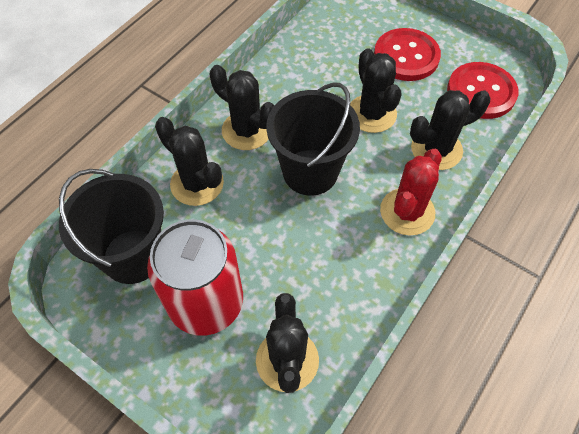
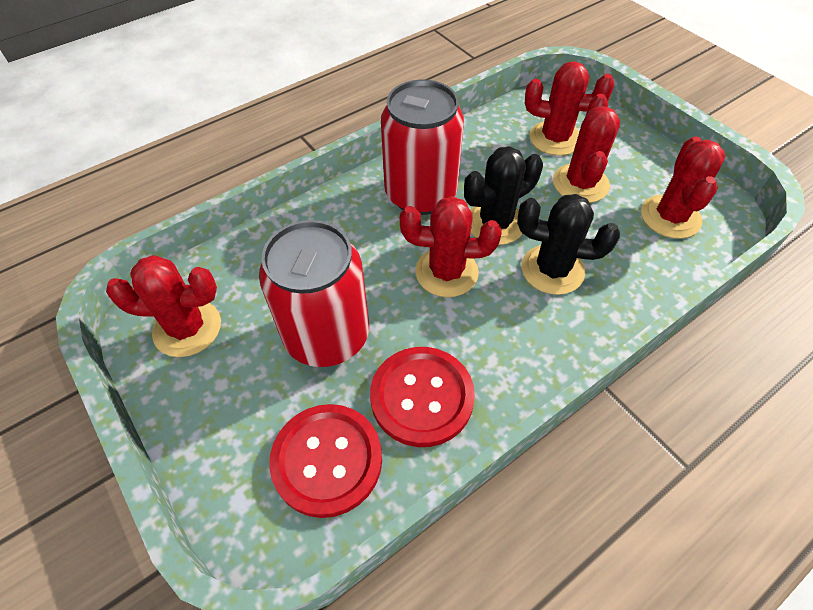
black bucket: [59,169,164,284] [266,82,360,196] = 2 -> none = 0
black cactus: [155,117,224,206] [209,65,275,150] [256,293,319,393] [350,48,402,133] [410,90,491,170] = 5 -> [464,146,543,245] [517,194,620,295] = 2
red cactus: [380,149,442,236] = 1 -> [106,255,221,357] [400,196,502,297] [525,61,614,156] [553,94,620,203] [641,136,725,239] = 5
red can: [147,219,243,336] = 1 -> [259,220,369,367] [381,80,464,215] = 2

